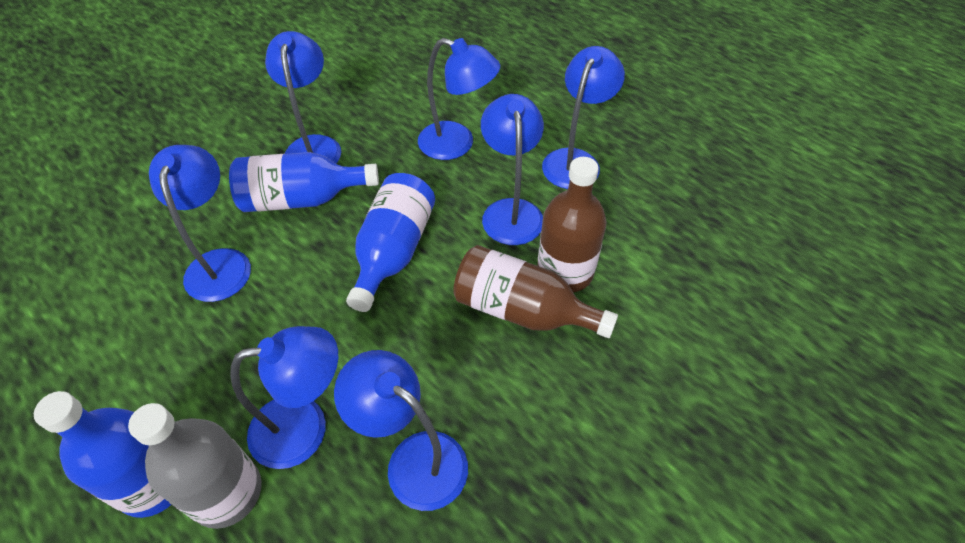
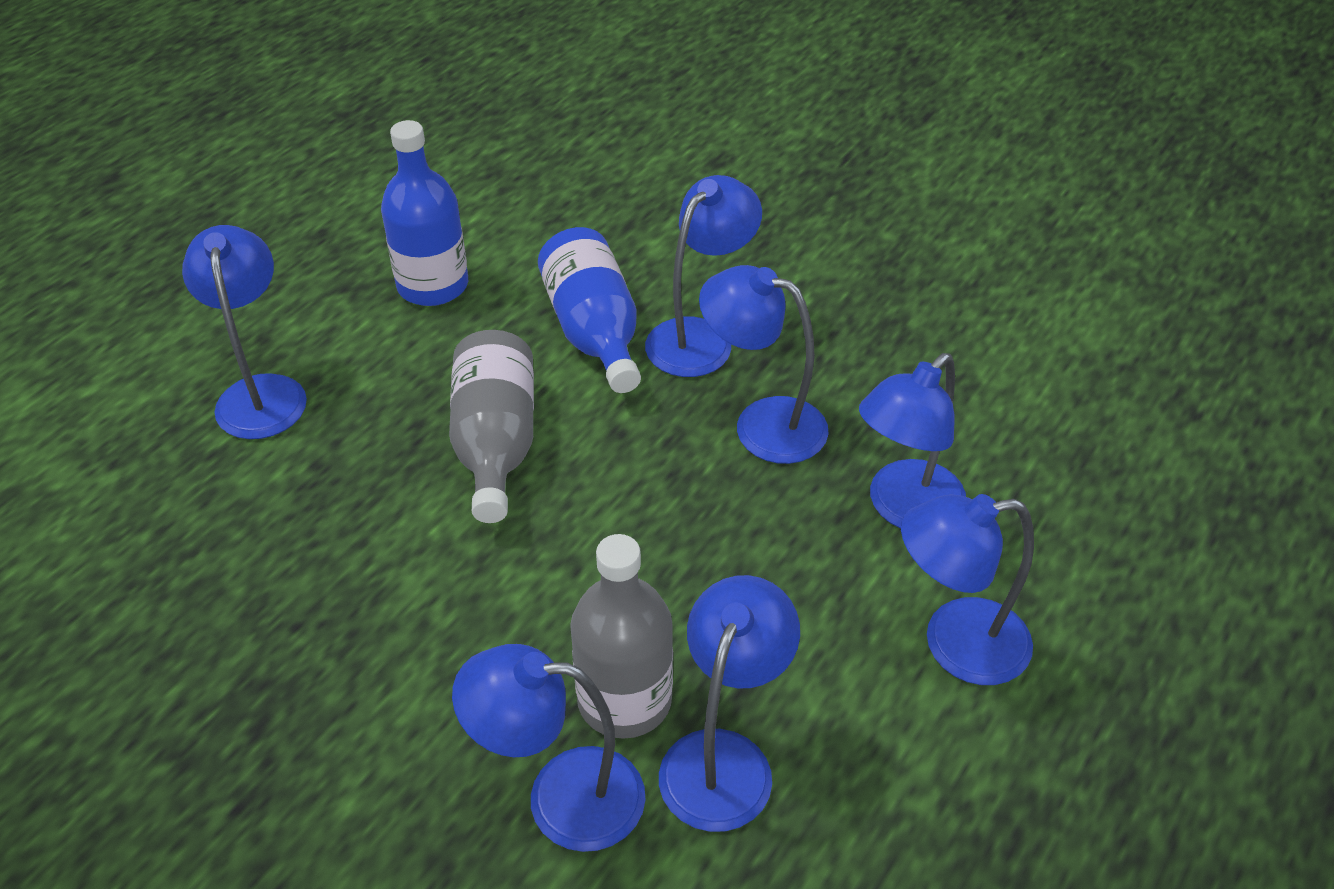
blue bottle: [34,391,171,518] [229,152,379,212] [346,173,435,312] = 3 -> [381,120,468,306] [538,227,641,393] = 2
brown bottle: [453,245,618,338] [537,157,607,293] = 2 -> none = 0
grey bottle: [128,403,262,529] = 1 -> [449,330,534,523] [570,534,673,739] = 2

